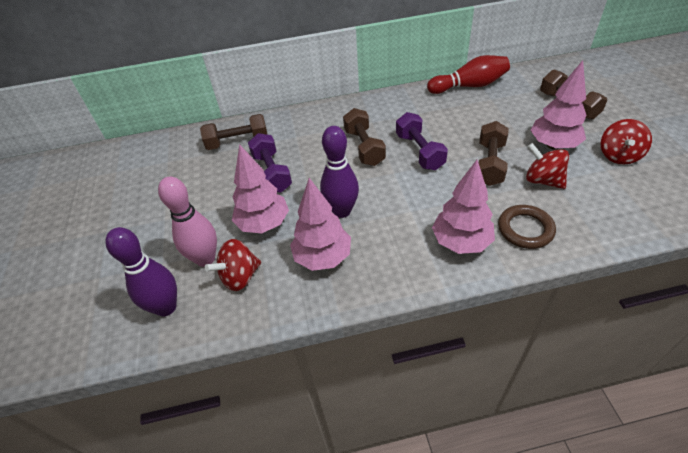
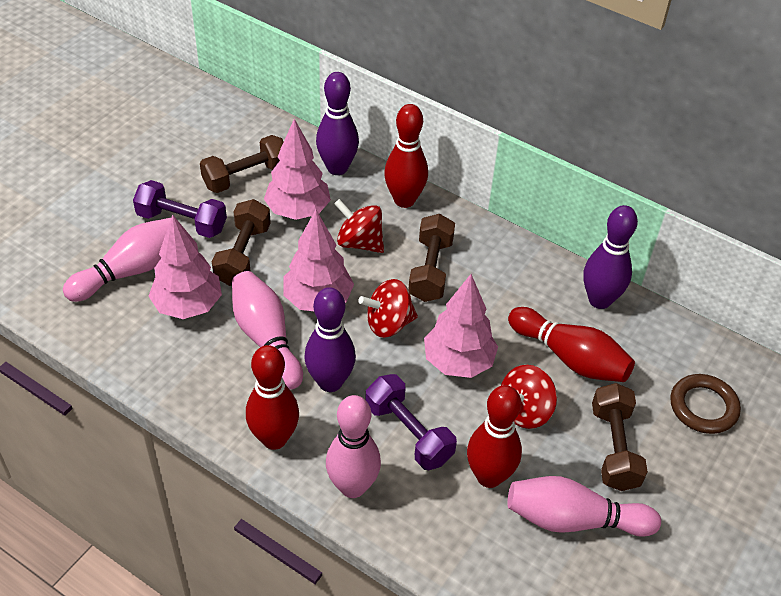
pink bowling pin: [158,177,217,267] = 1 -> [63,218,171,302] [232,271,303,390] [326,395,381,498] [507,476,661,537] = 4
purple bowling pin: [105,227,177,316] [320,126,359,218] = 2 -> [304,287,356,392] [316,72,359,175] [584,205,638,309] = 3
red bowling pin: [427,55,510,94] = 1 -> [246,345,299,450] [384,104,428,208] [467,385,522,488] [508,307,635,382] = 4

